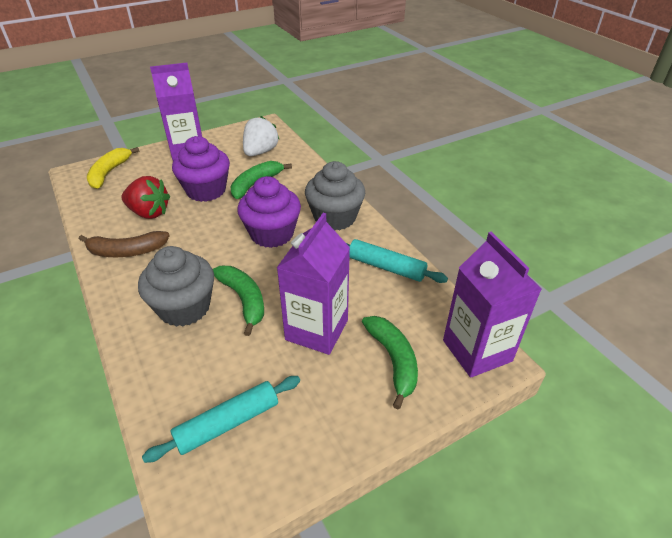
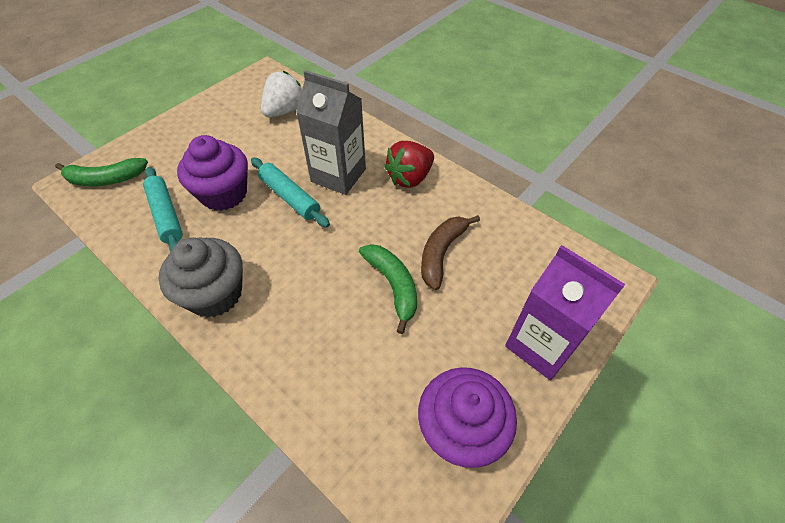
green banana: [213,266,264,336] [230,161,292,199] [362,316,418,409] = 3 -> [55,158,148,186] [359,244,417,334] = 2
grey carton: none = 0 -> [296,70,366,195] = 1
grey cupcake: [138,246,214,327] [305,161,365,231] = 2 -> [158,237,243,318] = 1
purple carton: [150,63,202,161] [277,213,350,355] [443,232,542,378] = 3 -> [505,245,625,380] = 1
yellow banana: [87,147,139,189] = 1 -> none = 0

